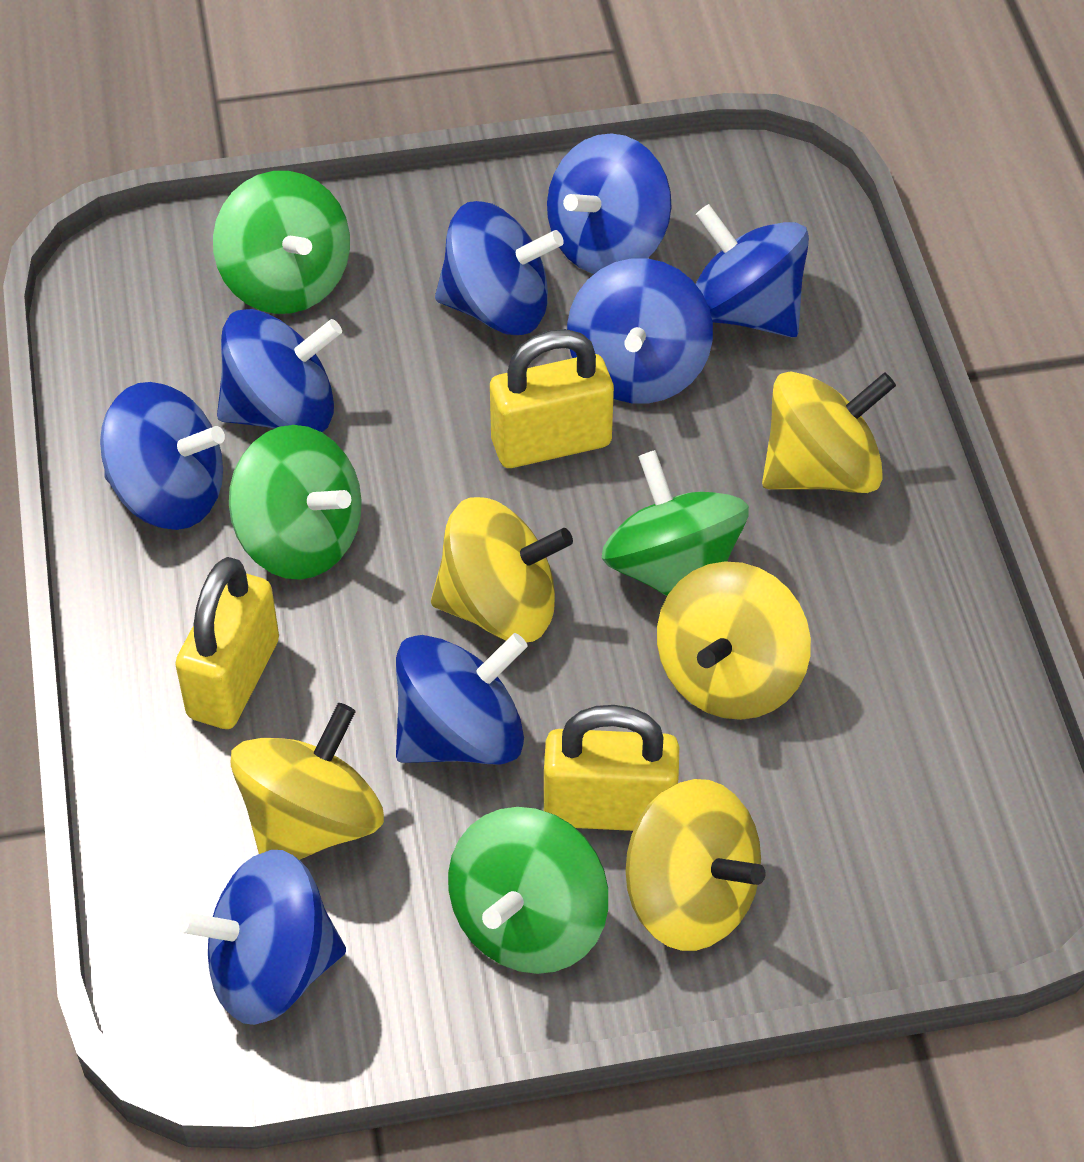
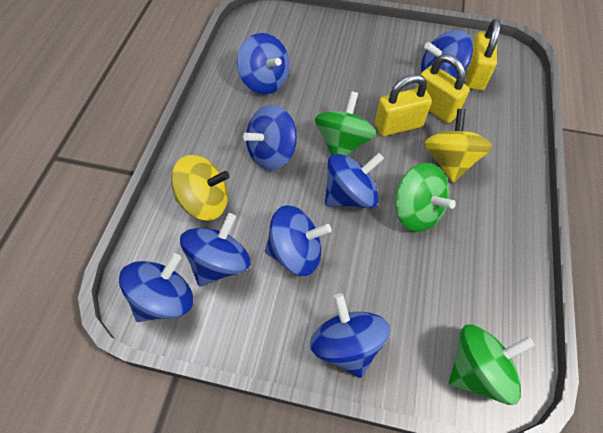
green spinning top: [213,171,350,314] [229,425,362,580] [448,807,608,974] [602,450,749,596] = 4 -> [315,91,377,156] [395,163,456,232] [449,324,535,405] = 3
yellow spinning top: [231,703,384,860] [431,497,573,642] [626,779,766,951] [657,561,811,720] [762,371,896,493] = 5 -> [171,155,230,221] [424,109,492,183] = 2

